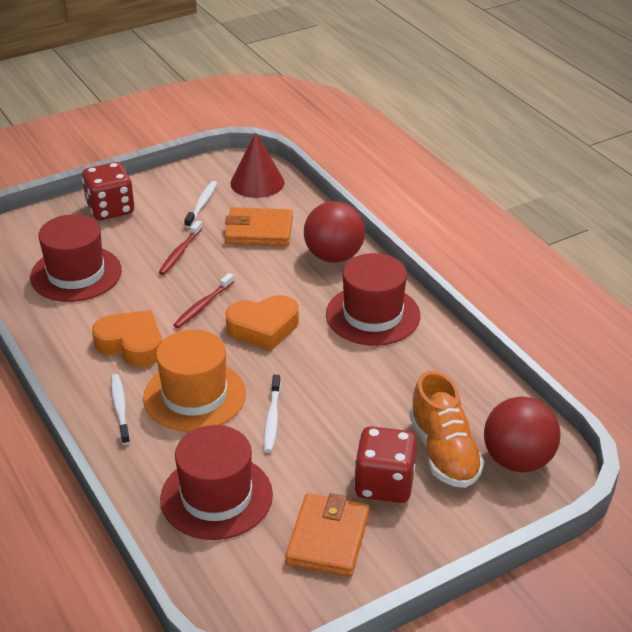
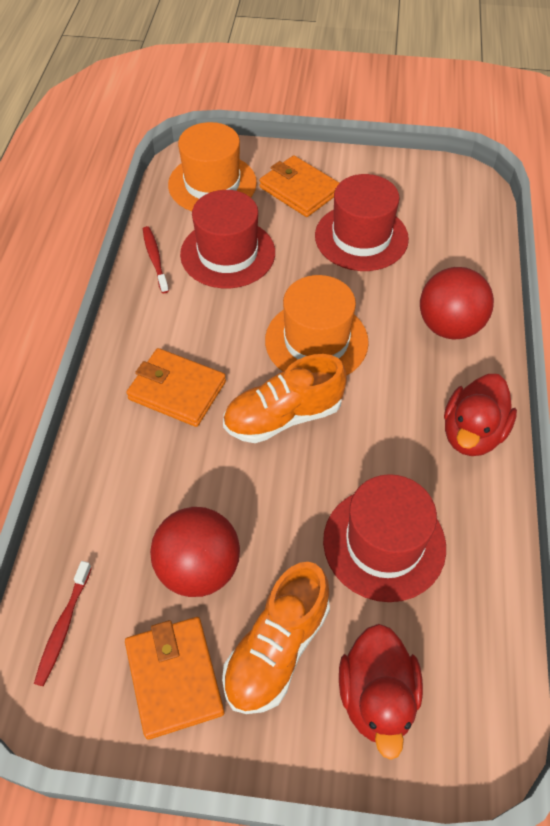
orange hat: [143,330,246,432] = 1 -> [168,122,257,211] [265,275,369,375] = 2
orange heart: [92,310,162,367] [226,295,299,350] = 2 -> none = 0
orange shoe: [409,371,484,488] = 1 -> [222,562,330,714] [223,354,347,443] = 2
orange wallet: [225,207,293,246] [285,493,370,577] = 2 -> [125,617,224,740] [126,348,226,427] [259,155,339,217] = 3
red cone: [230,132,285,198] = 1 -> none = 0
red dice: [82,162,135,220] [354,426,417,503] = 2 -> none = 0
red duck: none = 0 -> [339,624,423,760] [444,374,517,456] = 2
white toothbrush: [111,374,130,445] [184,181,217,228] [264,375,281,452] = 3 -> none = 0

